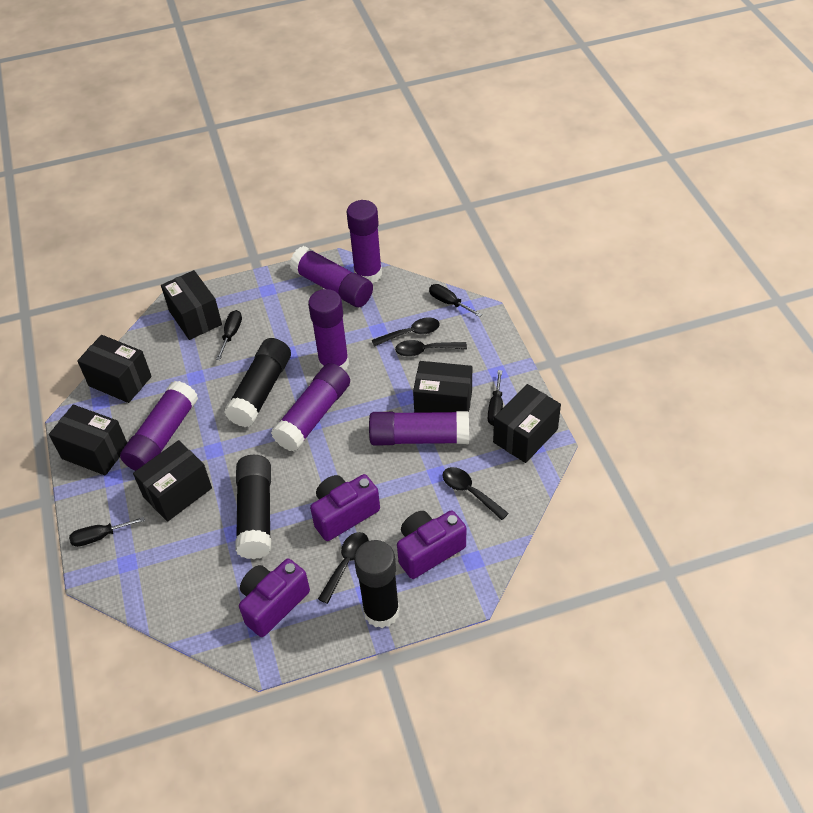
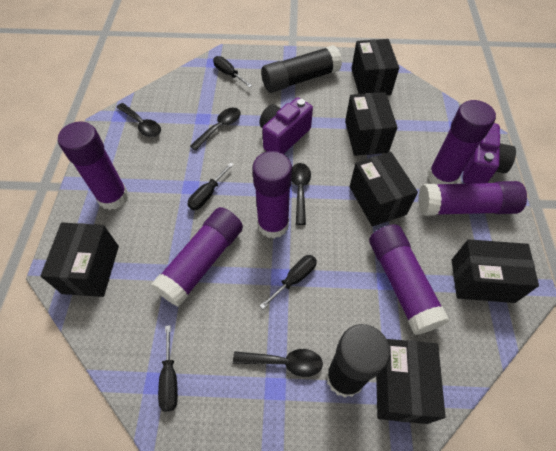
black glue stick: [224,338,291,427] [235,455,271,559] [354,540,400,628] = 3 -> [261,45,342,93] [326,324,390,398] = 2
purple camera: [239,558,310,637] [310,474,380,541] [397,510,466,579] = 3 -> [259,98,313,154] [463,123,516,184] = 2

